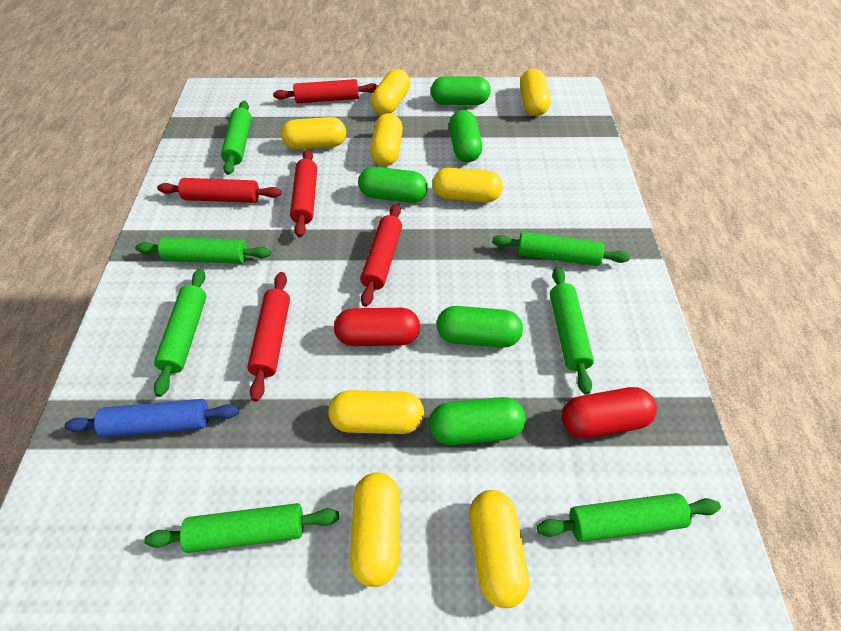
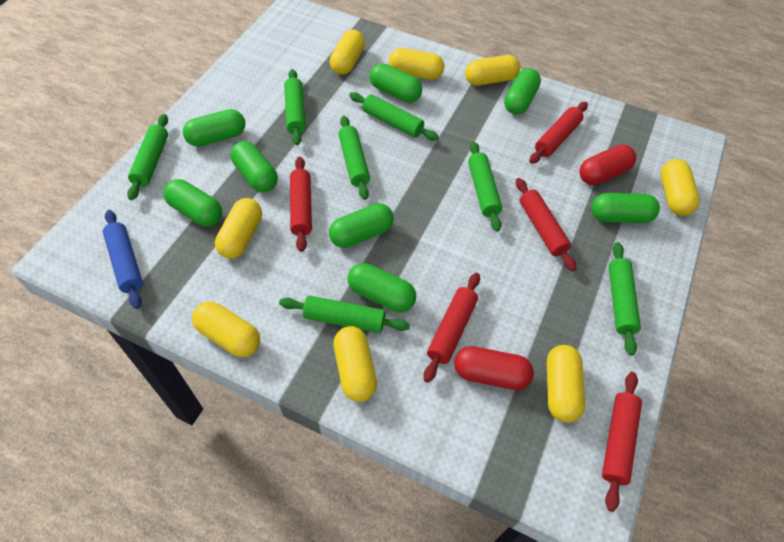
green capsule: [358,167,428,203] [429,397,526,445] [431,76,491,105] [437,306,523,348] [449,110,482,162] = 5 -> [163,179,222,226] [183,109,246,147] [230,141,278,192] [329,203,394,248] [348,263,416,312] [370,63,422,103] [504,68,541,114] [591,193,660,223] = 8

